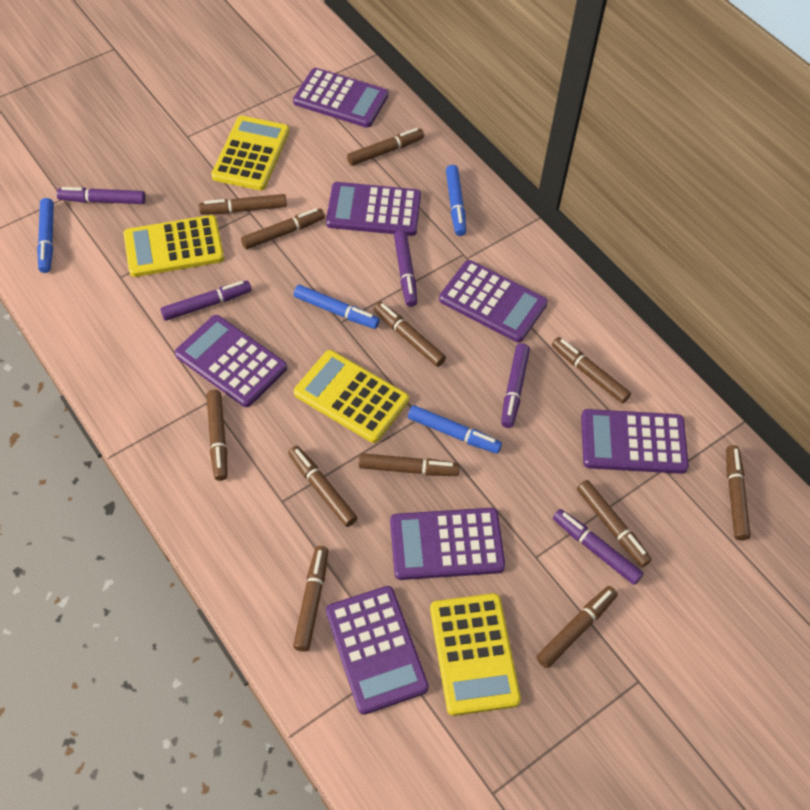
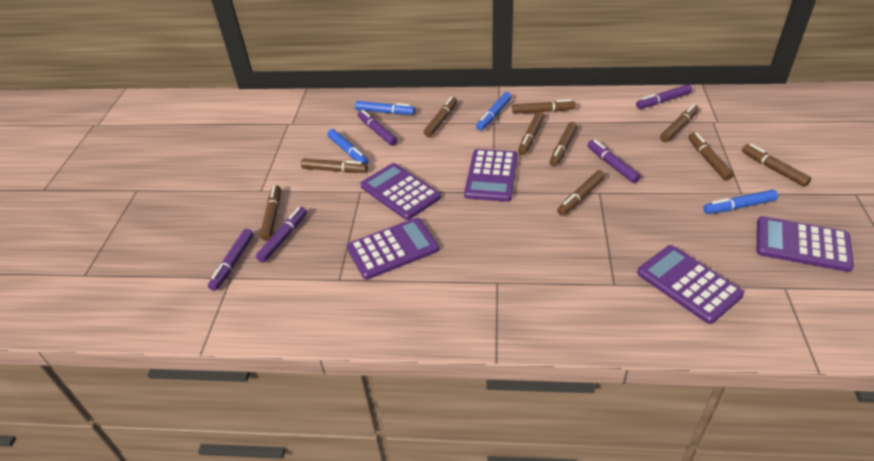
brown marker: [199,194,287,214] [206,390,227,481] [241,208,325,249] [288,446,357,527] [293,546,328,652] [347,128,424,166] [358,453,460,476] [374,302,446,367] [537,586,618,668] [552,337,631,403] [577,480,652,567] [726,445,751,540] = 12 -> [260,185,281,241] [301,159,368,173] [424,97,457,137] [512,99,576,114] [518,111,544,155] [549,122,577,167] [557,170,605,216] [660,104,699,142] [688,132,734,180] [742,144,811,187] = 10
purple calculator: [175,315,287,407] [293,68,388,128] [326,182,421,236] [326,586,429,715] [390,508,505,580] [439,260,548,342] [581,409,689,474] = 7 -> [347,218,439,280] [360,163,441,220] [464,149,518,202] [637,245,744,324] [757,216,854,272] = 5
yellow calculator: [124,215,224,277] [211,116,289,190] [294,350,409,443] [430,593,521,716] = 4 -> none = 0

